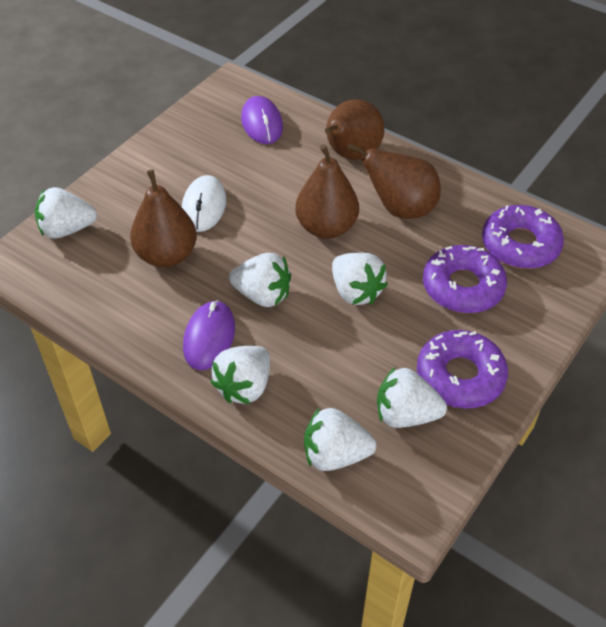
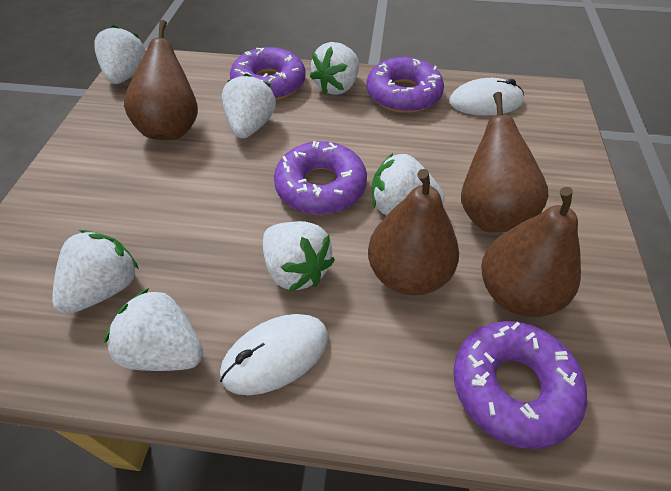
purple donut: [417,330,508,409] [423,245,507,313] [482,205,564,269] = 3 -> [230,47,306,100] [274,141,367,215] [366,57,444,113] [453,321,587,449] = 4
purple mouse: [183,300,235,370] [241,96,283,144] = 2 -> none = 0
white mouse: [182,175,226,232] = 1 -> [220,314,328,395] [449,78,524,115] = 2
white strawberry: [35,187,97,238] [211,346,270,404] [229,253,291,307] [304,408,376,471] [332,253,388,305] [377,367,447,428] = 6 -> [52,230,139,314] [95,25,146,84] [104,288,204,371] [222,73,276,138] [263,221,335,292] [310,42,359,95] [372,153,445,215] = 7

